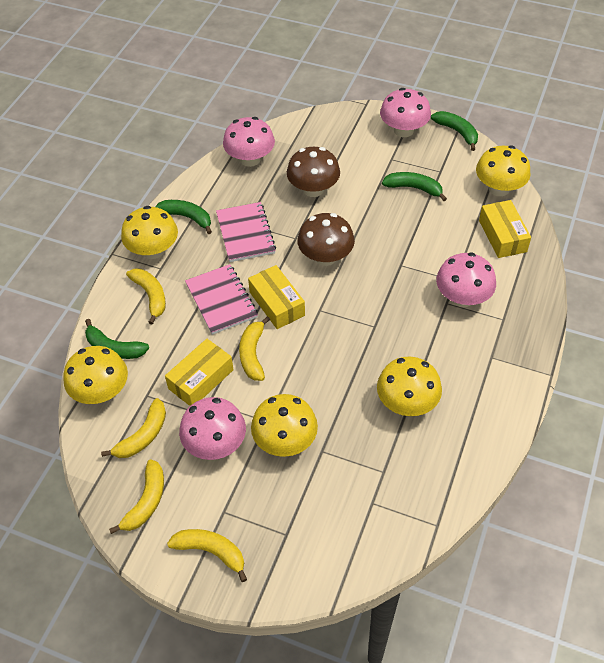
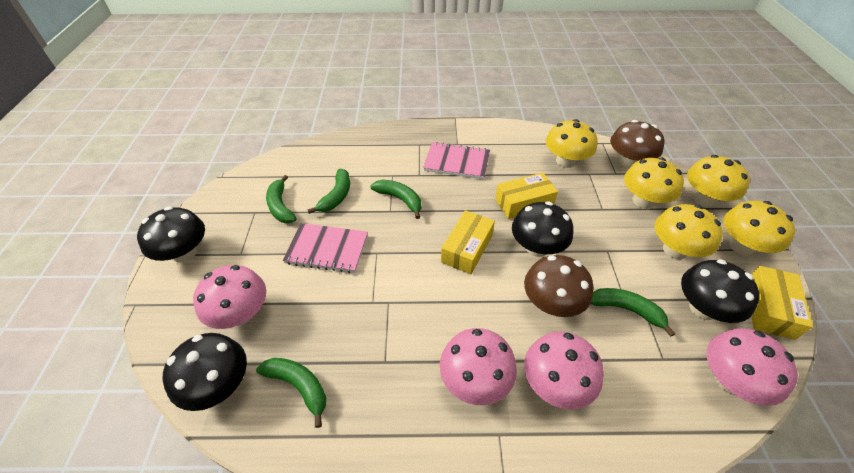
black mushroom: none = 0 -> [137,206,205,263] [162,333,247,411] [512,201,573,257] [681,259,760,323] = 4
green banana: [85,319,149,359] [155,200,212,234] [382,172,447,201] [431,111,478,151] = 4 -> [256,358,326,428] [266,175,297,223] [307,169,350,214] [370,180,421,219] [591,288,675,337] = 5
yellow banana: [101,398,166,458] [109,459,164,534] [126,269,166,325] [167,529,247,582] [239,316,270,381] = 5 -> none = 0

